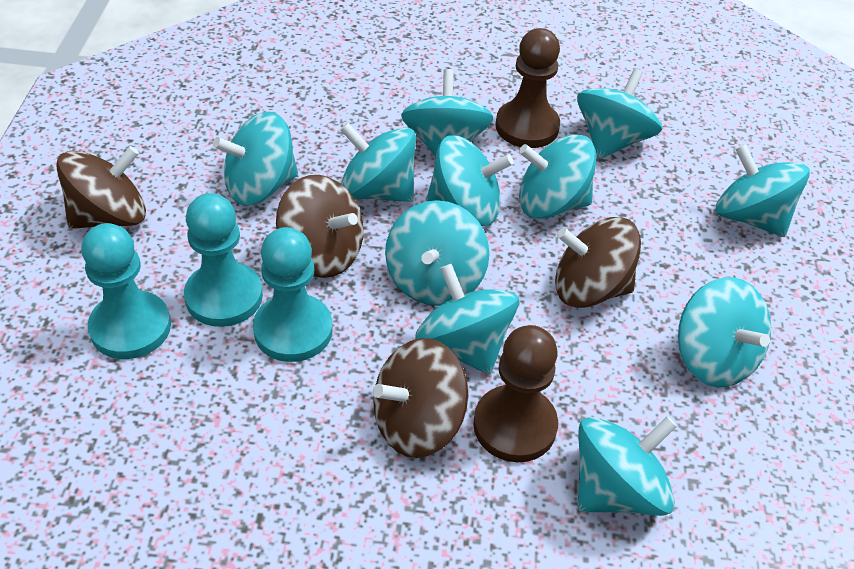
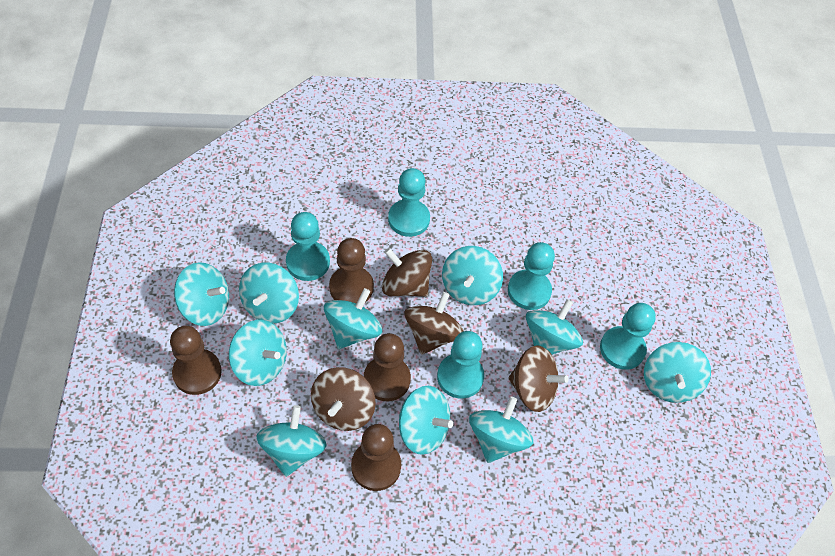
brown pawn: [473,325,558,462] [495,28,560,148] = 2 -> [170,326,222,395] [329,238,374,304] [351,424,401,491] [364,333,411,401] = 4
turquoise pawn: [81,223,171,359] [184,193,263,327] [253,227,333,362] = 3 -> [286,212,330,281] [388,168,430,237] [437,331,484,399] [508,242,555,310] [600,303,656,370] = 5
turquoise spinning top: [213,112,298,205] [340,123,416,202] [385,200,489,306] [401,69,493,157] [415,264,519,374] [426,135,514,226] [519,134,596,219] [577,68,662,159] [578,416,677,516] [678,277,771,387] [715,144,810,237] = 11 -> [174,262,229,326] [229,320,287,386] [239,262,299,323] [256,405,327,477] [324,288,382,349] [399,386,453,455] [442,246,503,305] [469,397,533,463] [526,299,583,355] [644,342,711,403] = 10

